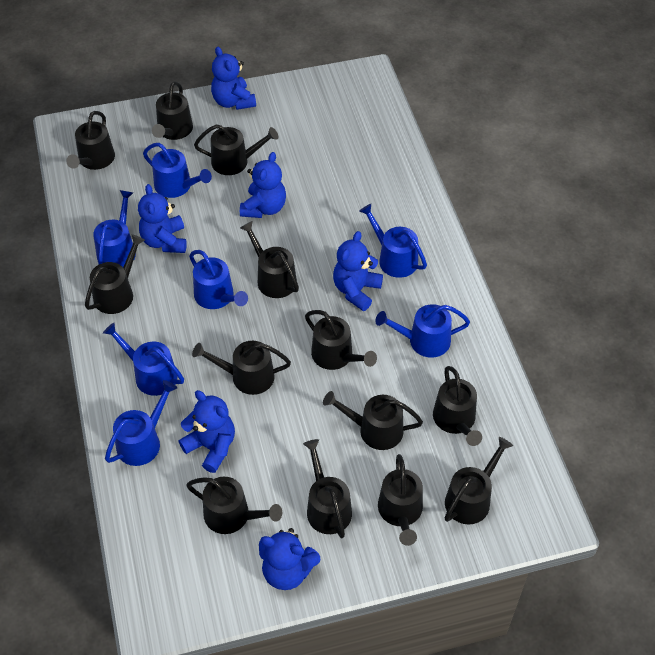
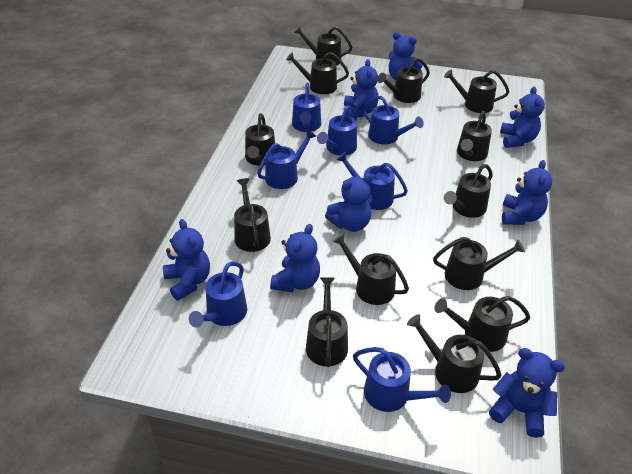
blue teddy bear: [138,184,187,253] [178,390,235,473] [211,47,256,110] [240,152,286,218] [259,528,320,590] [333,231,383,311] = 6 -> [163,219,210,301] [270,224,320,292] [325,174,373,232] [344,59,378,118] [389,32,423,80] [489,348,565,438] [500,86,545,148] [502,160,552,225] = 8

